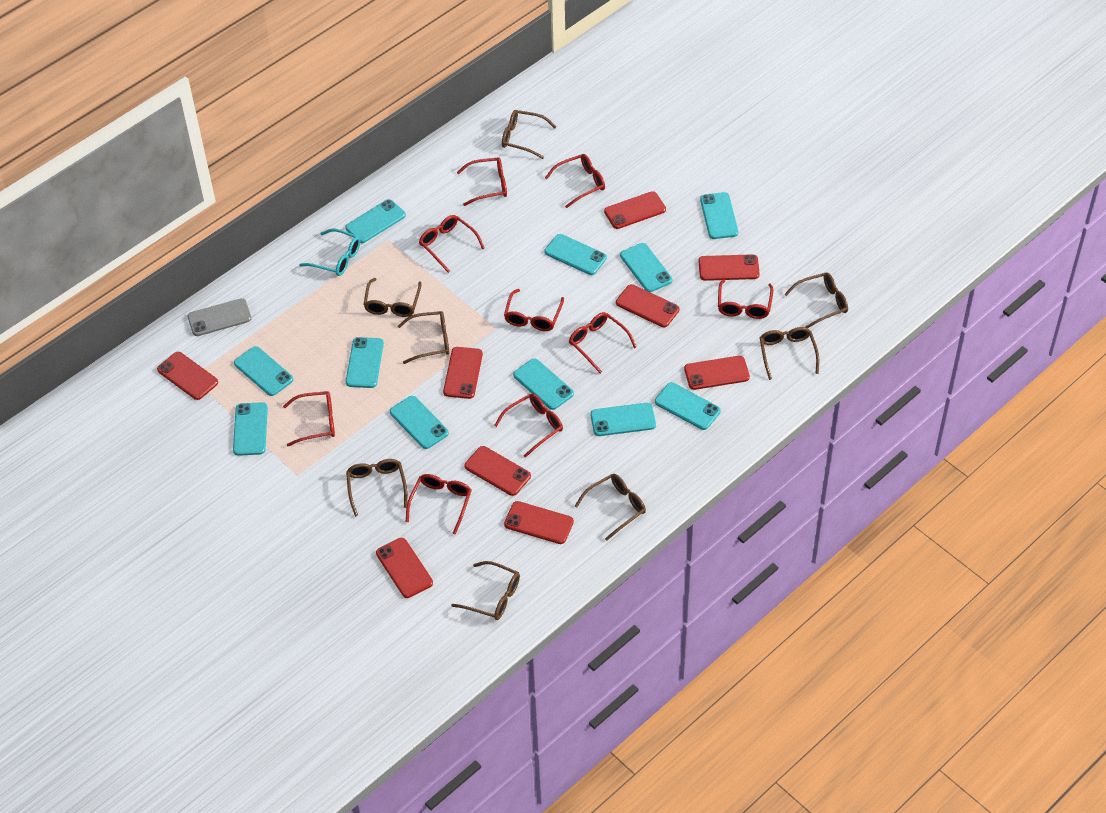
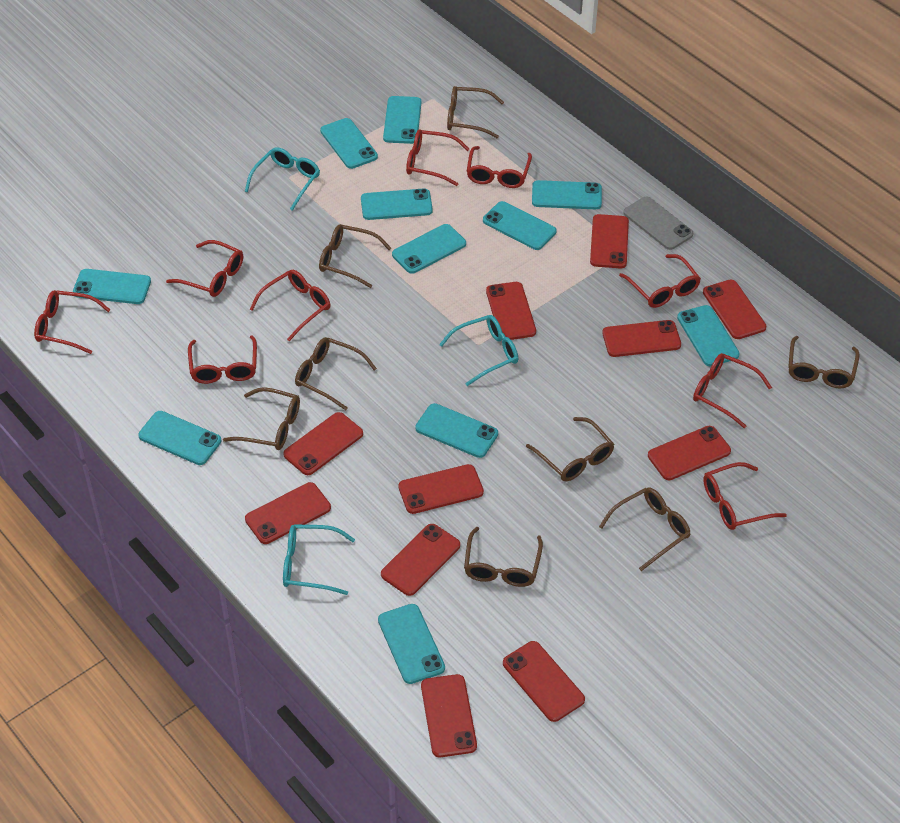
red phone: [157,352,218,400] [376,538,433,598] [443,347,483,399] [464,446,531,496] [504,501,574,544] [604,191,666,229] [616,284,679,327] [684,356,750,390] [699,254,760,281] = 9 -> [245,482,331,544] [283,412,363,475] [381,524,460,596] [398,464,484,514] [421,674,477,757] [486,282,536,340] [503,641,585,722] [590,214,629,268] [602,320,681,357] [648,426,731,480] [703,280,767,339] = 11
turquoise glasses: [299,229,360,276] = 1 -> [245,148,320,211] [283,524,355,595] [439,315,518,386] = 3

